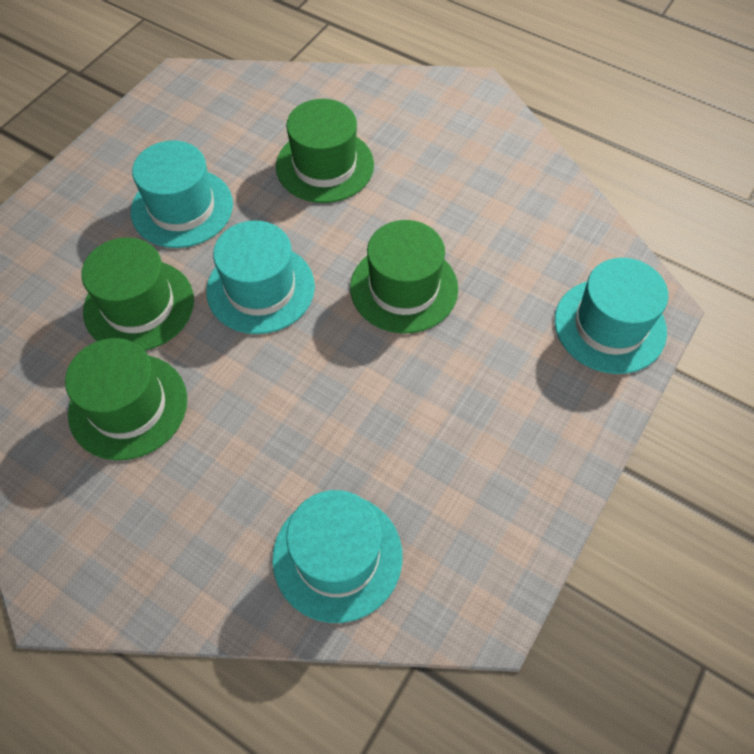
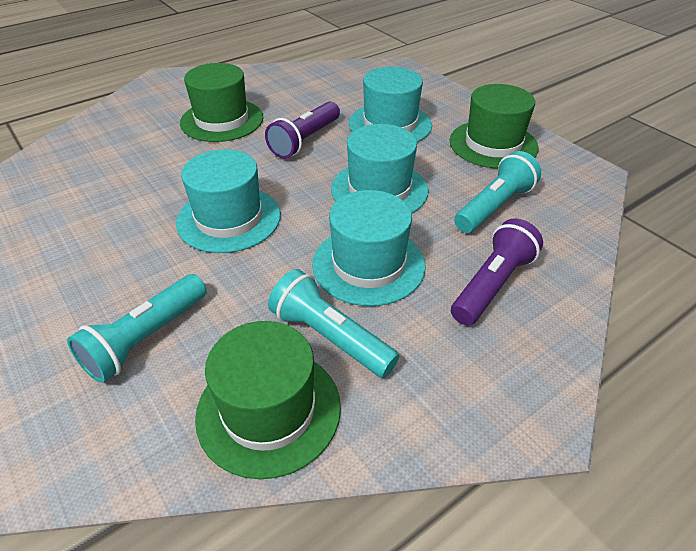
green hat: [65,338,187,460] [81,237,194,351] [276,99,374,203] [350,220,458,334] = 4 -> [180,63,263,142] [195,321,341,479] [449,84,539,169] = 3
purple flashlight: none = 0 -> [265,101,340,158] [451,218,543,326] = 2
turquoise flashlight: none = 0 -> [67,274,207,383] [268,269,399,378] [454,151,541,233] = 3

